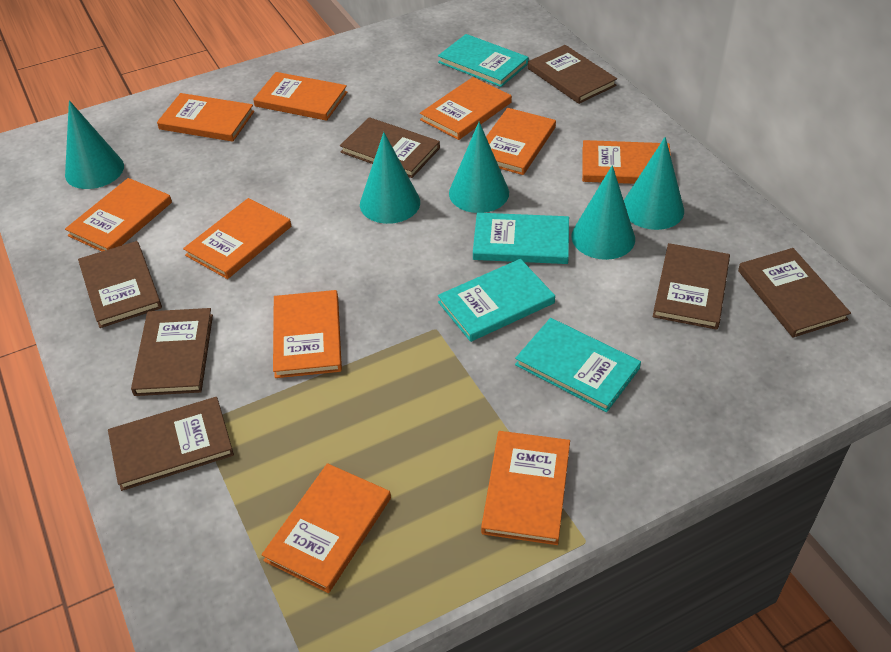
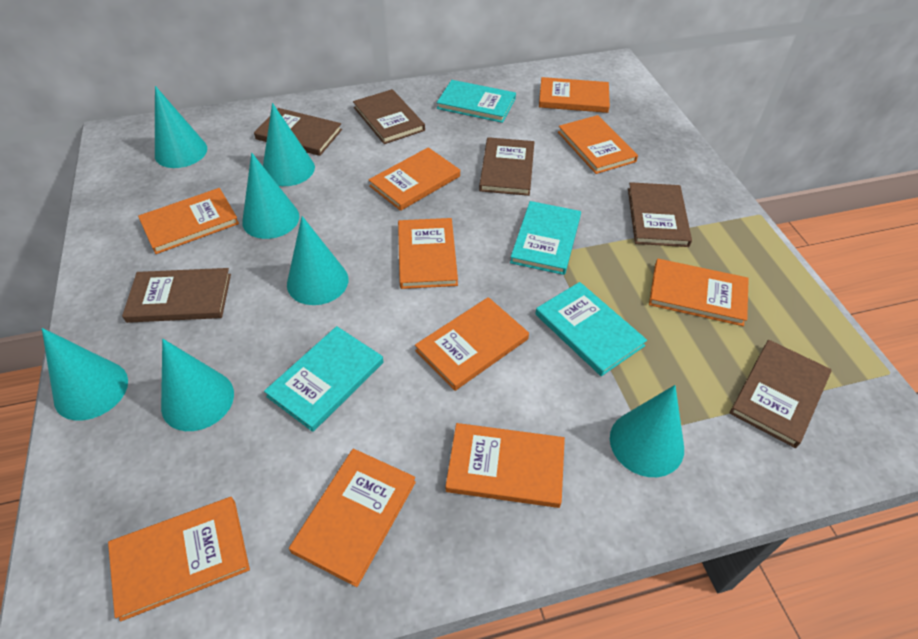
brown book: [78,241,162,328] [108,397,234,491] [131,308,213,396] [340,117,440,178] [528,45,617,104] [653,243,730,330] [738,248,851,338] = 7 -> [122,268,231,323] [254,108,342,156] [353,89,425,144] [479,137,534,196] [628,182,692,247] [730,340,831,448] = 6
turquoise cone: [65,100,124,189] [360,132,420,224] [449,122,509,213] [571,165,635,260] [624,137,684,230] = 5 -> [42,328,128,421] [155,86,207,168] [161,339,234,431] [242,152,299,239] [263,103,315,186] [287,216,348,305] [610,385,684,477] = 7

